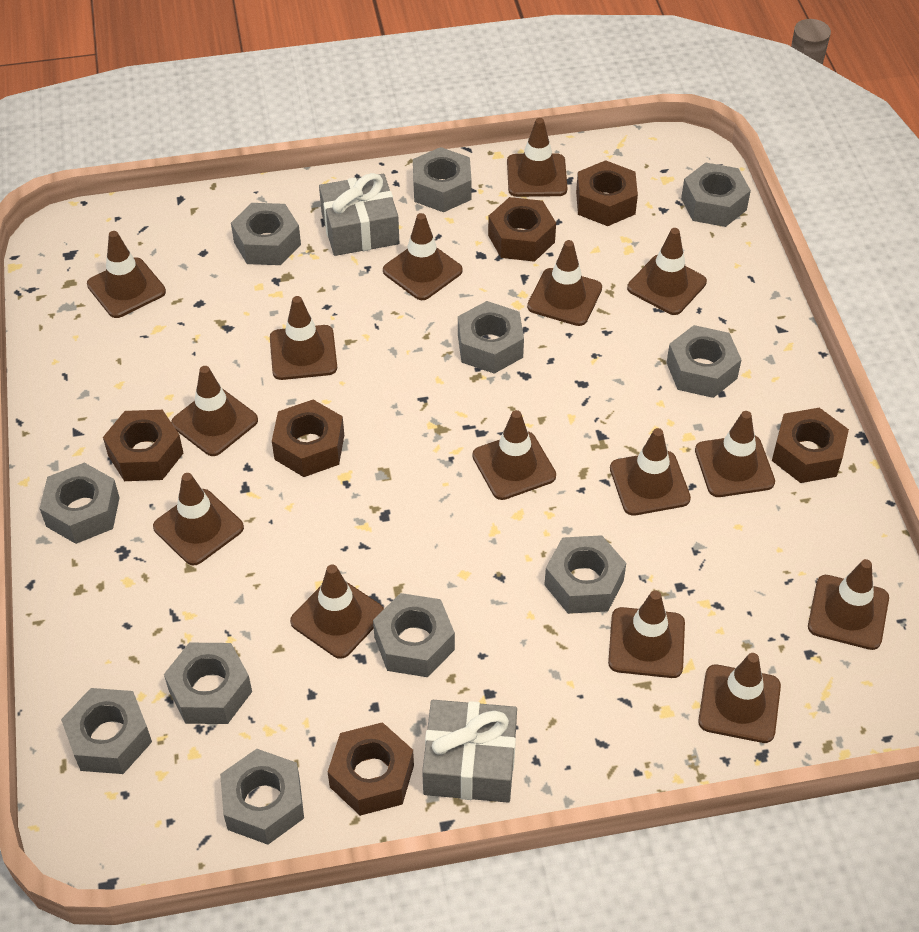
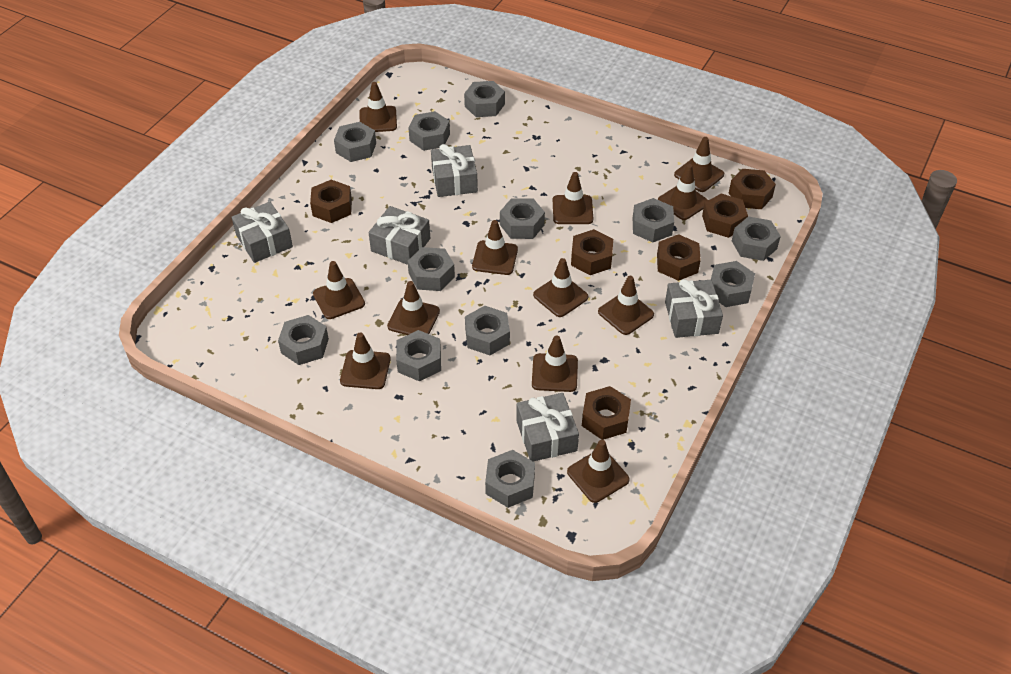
brown traffic cone: [87,231,166,318] [153,473,244,566] [171,366,258,456] [270,296,337,380] [290,564,384,659] [383,213,463,300] [472,410,556,500] [507,118,567,197] [527,240,602,326] [608,590,685,678] [610,428,691,516] [627,228,707,315] [695,411,775,497] [698,653,781,743] [808,559,889,650] = 15 -> [313,261,365,319] [340,332,391,389] [359,82,397,132] [387,281,440,335] [472,220,518,275] [532,336,578,392] [533,258,588,317] [553,172,593,224] [567,440,630,503] [598,276,654,335] [658,164,708,220] [674,137,724,192] = 12
grey gift: [319,173,399,256] [422,700,517,803] = 2 -> [232,202,293,263] [369,206,430,265] [431,144,478,197] [516,393,579,462] [665,279,723,338] = 5
grey nut: [39,463,120,544] [61,688,152,774] [164,643,252,724] [220,749,304,845] [231,203,301,265] [373,593,455,677] [413,147,472,212] [458,301,524,374] [544,535,626,614] [667,325,742,398] [681,162,751,227] = 11 -> [278,315,329,365] [334,122,376,162] [396,330,441,382] [408,111,450,151] [408,247,455,291] [464,81,505,117] [465,306,510,355] [485,450,535,508] [500,198,545,239] [633,198,674,242] [711,261,755,307] [732,216,781,261] = 12

